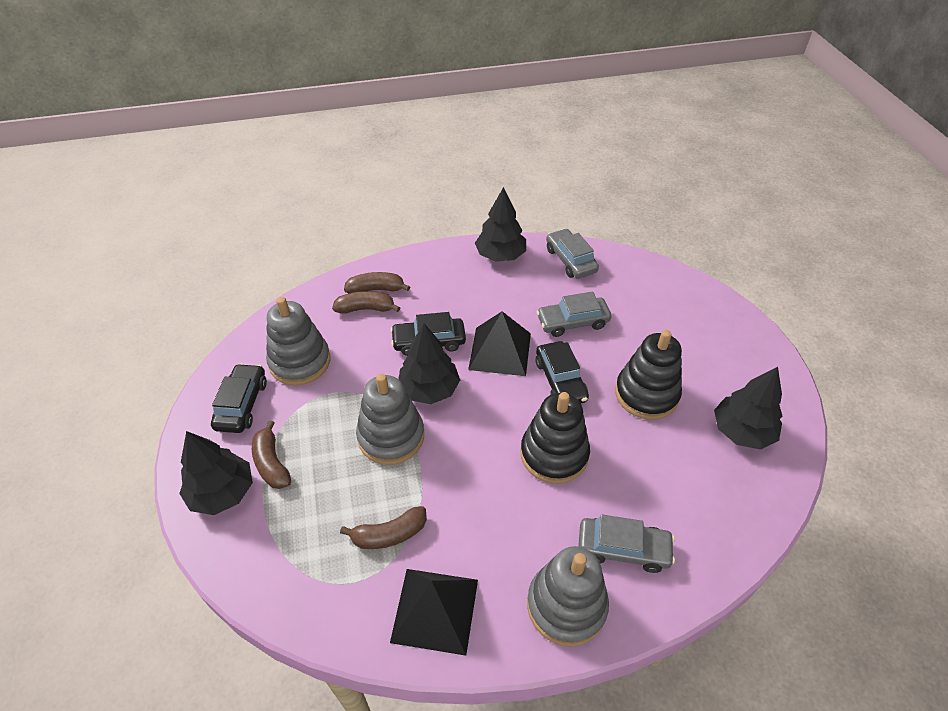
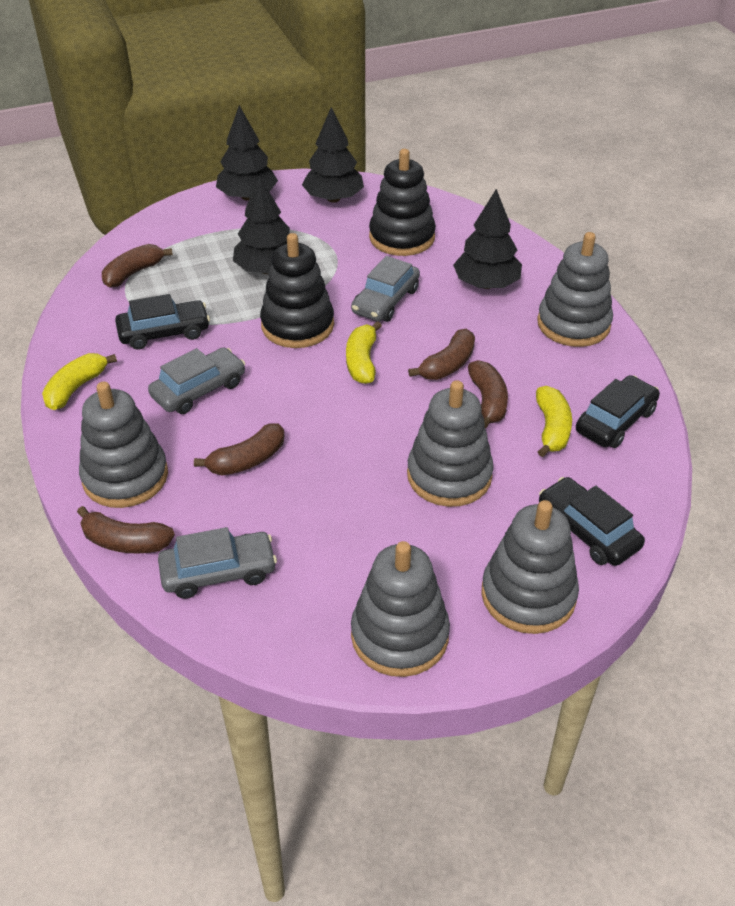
black pyramid: [390,569,478,656] [468,311,531,376] = 2 -> none = 0
brown banana: [252,420,291,489] [332,291,400,314] [340,506,427,549] [344,272,410,293] = 4 -> [77,506,175,553] [102,244,173,288] [194,423,285,476] [408,329,475,380] [468,360,508,429] = 5
grey stacking toy: [266,297,330,385] [356,374,424,465] [527,546,609,647] = 3 -> [79,382,168,508] [351,541,450,677] [407,380,494,507] [481,500,579,634] [537,232,613,347] = 5
yellow banana: none = 0 -> [42,353,117,410] [346,321,382,384] [536,386,572,457] = 3

